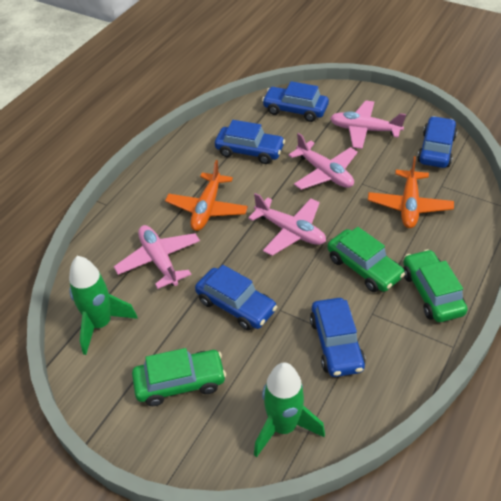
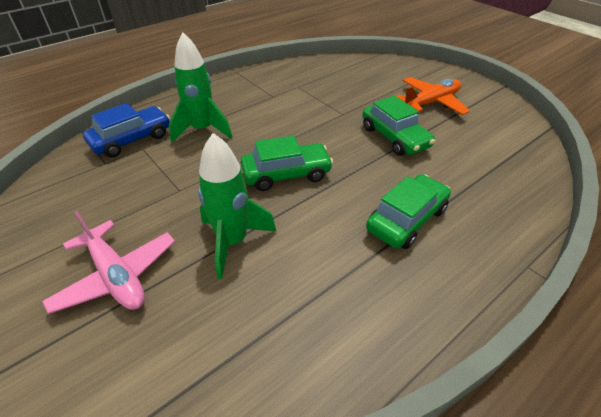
blue car: [195,265,277,331] [215,120,285,164] [262,81,329,122] [310,298,366,377] [417,116,457,168] = 5 -> [83,103,170,158] = 1
orange plane: [165,160,248,231] [368,156,454,228] = 2 -> [396,77,470,115] = 1
pink plane: [114,225,200,289] [248,193,326,256] [288,133,358,190] [330,100,406,149] = 4 -> [42,211,175,314] = 1

